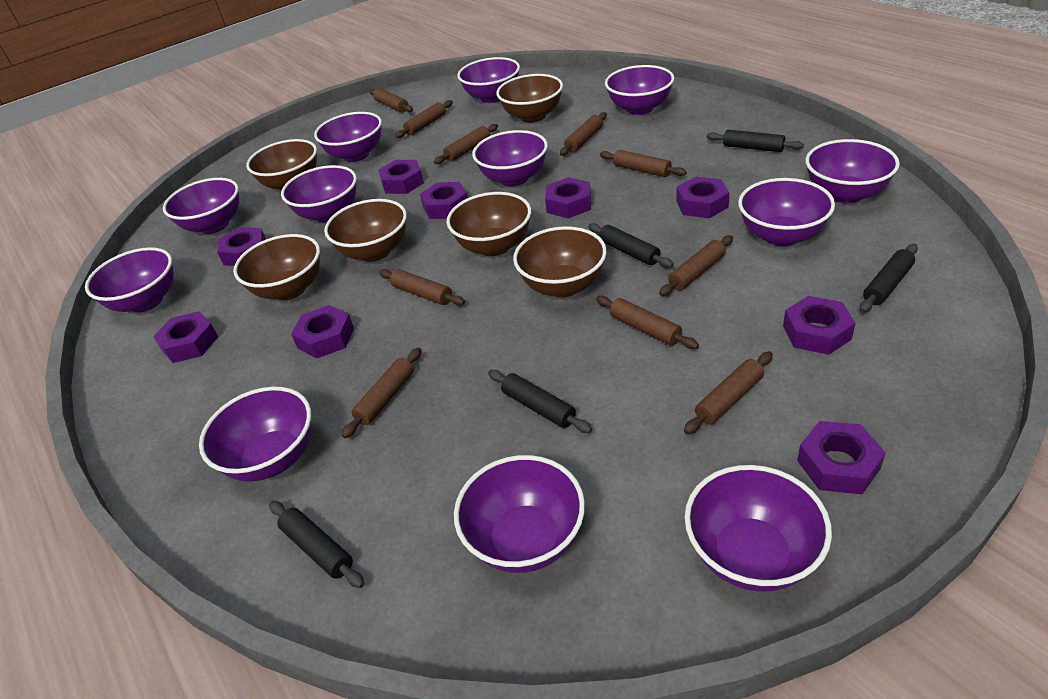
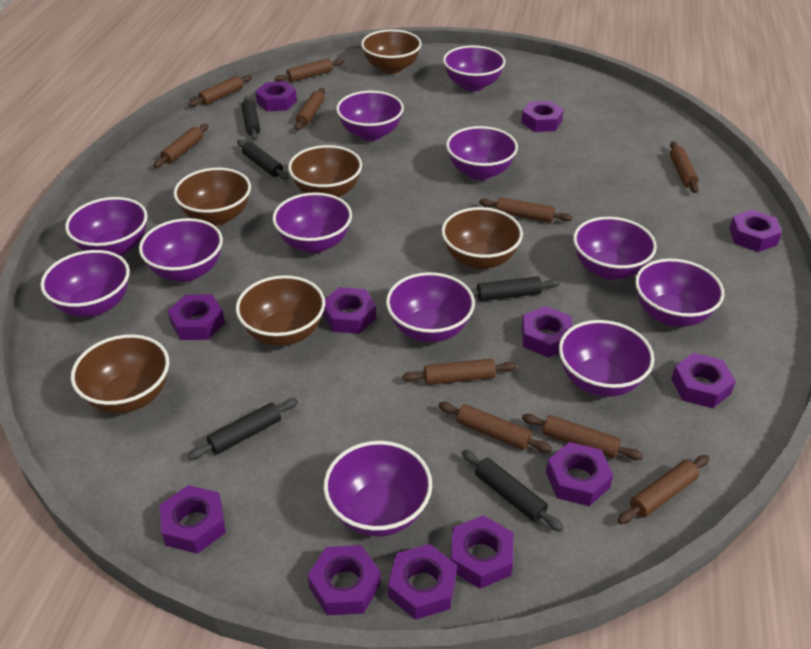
purple nut: [153,311,218,363] [217,227,266,266] [291,305,354,359] [378,160,424,194] [420,182,468,219] [545,177,591,218] [676,177,729,218] [783,296,856,355] [797,421,886,494] = 9 -> [160,485,226,554] [168,295,225,340] [255,81,297,111] [308,545,381,615] [323,287,376,334] [388,544,457,620] [451,515,513,589] [521,101,564,132] [521,306,573,358] [546,442,613,506] [671,353,736,408] [729,210,782,252] = 12

